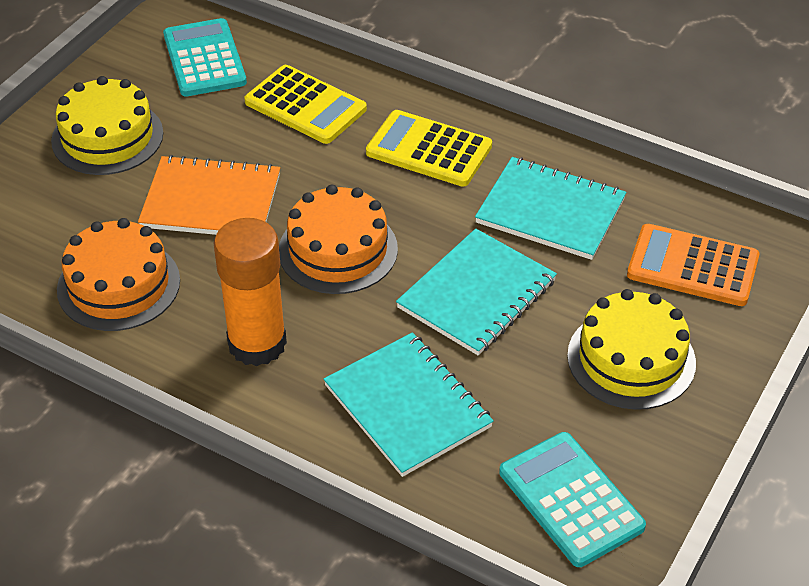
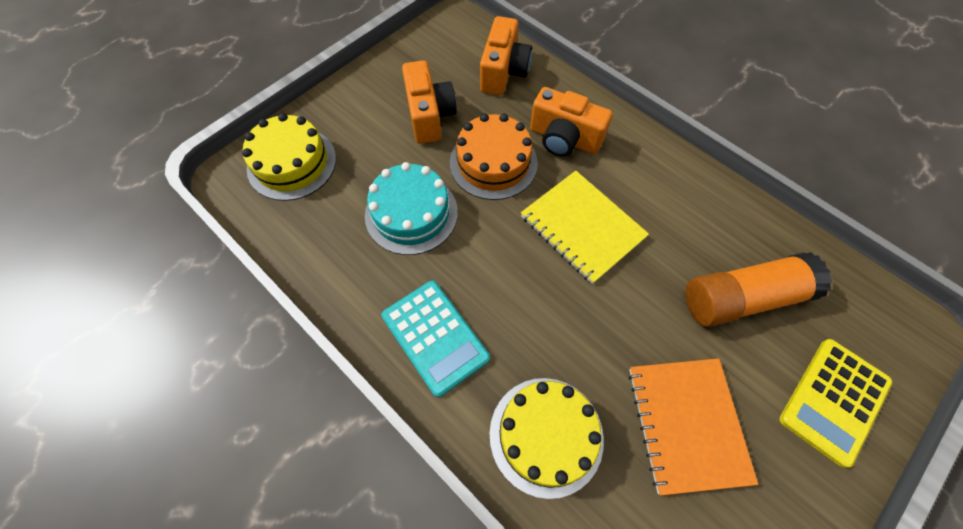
orange cake: [57,218,180,331] [279,185,398,294] = 2 -> [450,113,538,200] = 1
orange calculator: [627,224,760,306] = 1 -> none = 0
orange camera: none = 0 -> [402,60,457,144] [480,16,532,95] [530,87,613,157] = 3
turquoise cake: none = 0 -> [365,162,458,255] = 1
turquoise calculator: [163,18,247,97] [499,432,646,567] = 2 -> [382,281,490,397] = 1
turquoise notebook: [324,332,494,477] [396,229,557,355] [475,157,626,260] = 3 -> none = 0
yellow calculator: [244,65,367,144] [366,110,492,187] = 2 -> [780,339,892,468] = 1
yellow notebook: none = 0 -> [521,171,649,284] = 1

